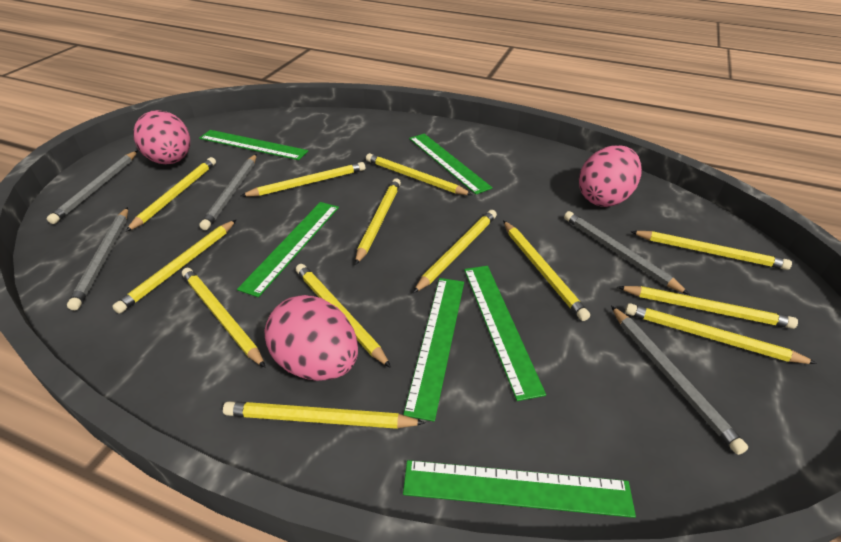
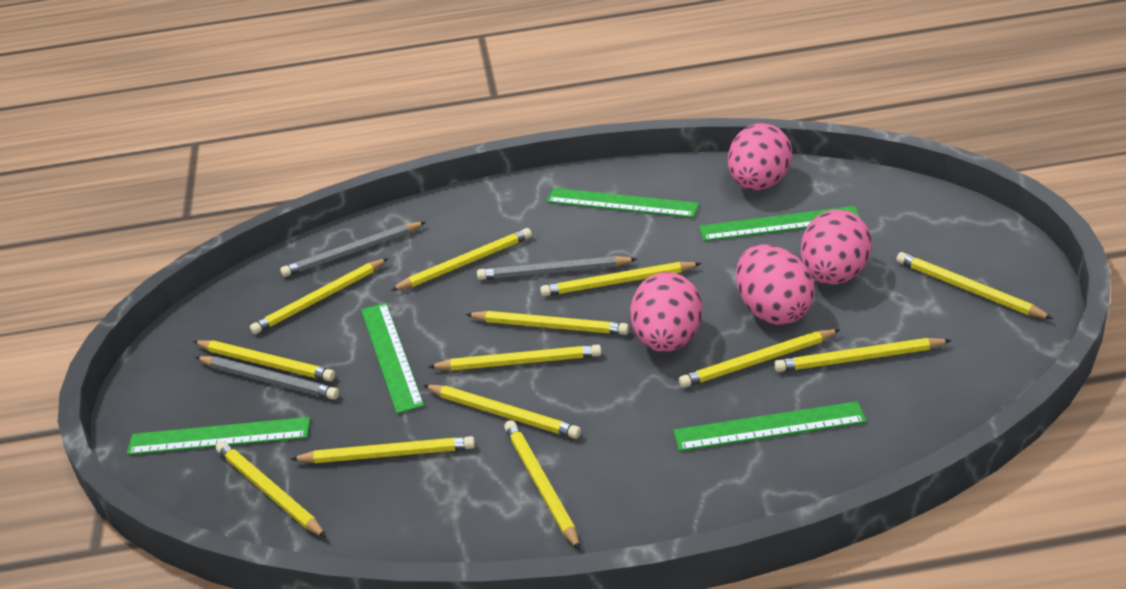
green ruler: [199,130,308,160] [237,202,339,297] [403,278,464,422] [403,460,636,518] [409,134,493,194] [464,266,546,401] = 6 -> [127,417,310,455] [361,303,424,414] [546,188,699,218] [673,401,867,451] [699,206,860,241] = 5
grey pencil: [47,151,138,224] [67,207,128,310] [199,154,257,230] [564,211,690,295] [611,306,748,455] = 5 -> [196,356,339,400] [280,222,426,277] [477,256,637,280] = 3
pink egg: [133,110,190,164] [265,295,358,381] [579,145,642,207] = 3 -> [630,272,702,352] [728,123,792,190] [736,244,815,325] [801,210,872,285] = 4

